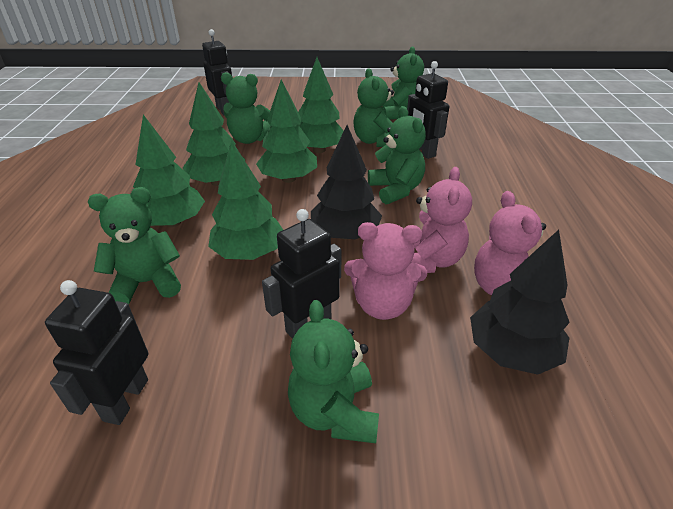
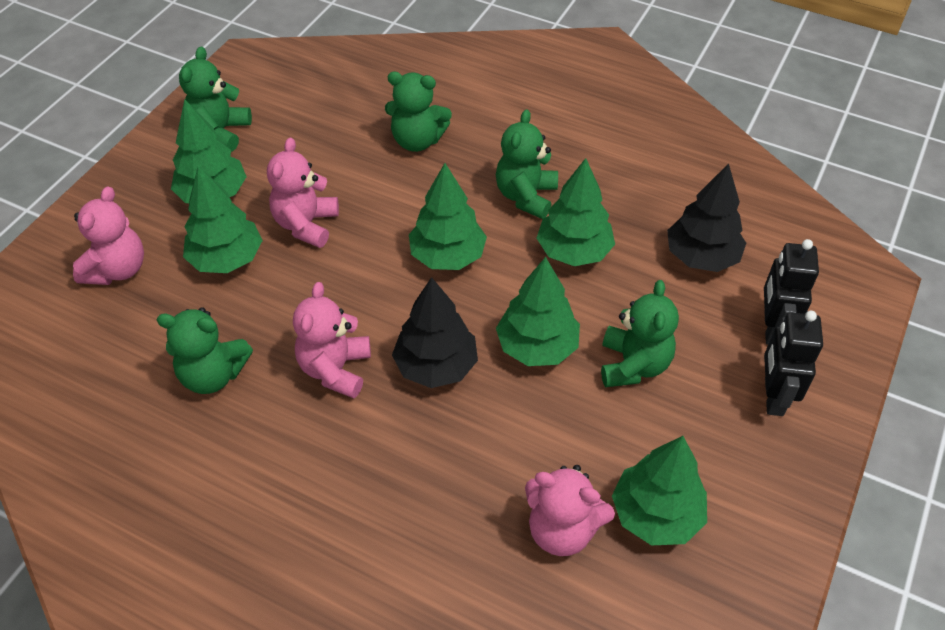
black robot: [45,280,148,425] [202,29,232,116] [262,209,342,339] [407,61,449,159] = 4 -> [764,239,819,345] [764,311,823,416] = 2
green teddy bear: [88,187,181,304] [221,72,270,144] [288,300,379,443] [353,68,394,147] [368,106,426,204] [382,46,424,120] = 6 -> [157,307,253,394] [179,47,252,152] [385,72,452,152] [496,109,558,219] [601,280,679,387] = 5
green tree: [133,115,205,227] [183,82,245,186] [208,140,283,260] [256,79,317,183] [298,57,344,153] = 5 -> [171,99,247,203] [183,166,263,273] [409,163,487,270] [496,257,580,366] [536,158,615,266] [612,436,707,546] = 6
pink teddy bear: [344,222,427,320] [412,167,472,273] [474,191,546,295] = 3 -> [73,186,144,285] [267,138,339,248] [293,282,371,398] [525,465,615,556] = 4

